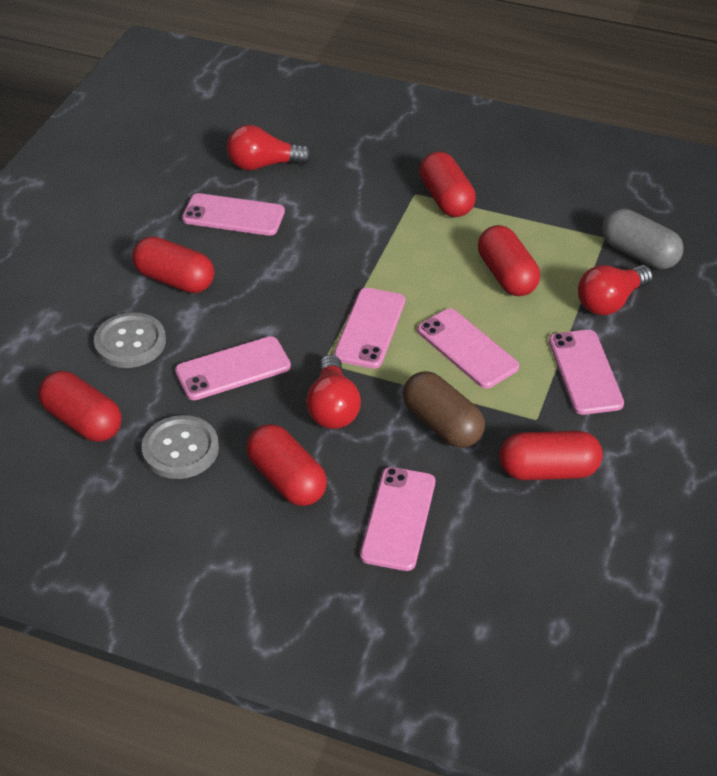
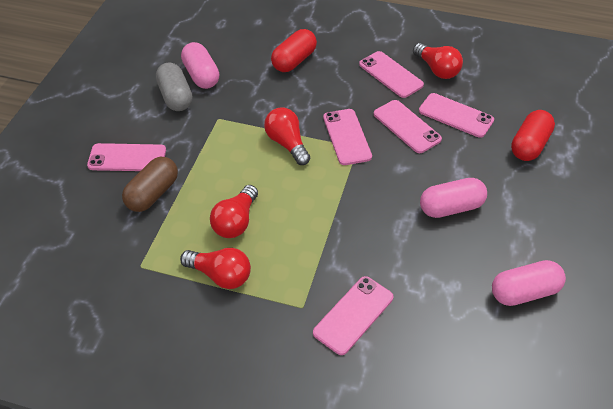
grey button: [94,312,166,368] [141,415,219,479] = 2 -> none = 0
pink capsule: none = 0 -> [181,42,219,89] [420,178,487,218] [492,260,566,306] = 3
red capsule: [38,371,121,442] [132,236,214,293] [246,424,327,506] [419,151,476,217] [478,225,540,296] [500,431,603,480] = 6 -> [271,29,317,72] [511,110,555,161] = 2
red light bulb: [227,125,312,170] [306,355,361,429] [578,265,653,315] = 3 -> [180,248,251,289] [210,185,258,238] [264,107,310,165] [413,43,463,79] = 4

